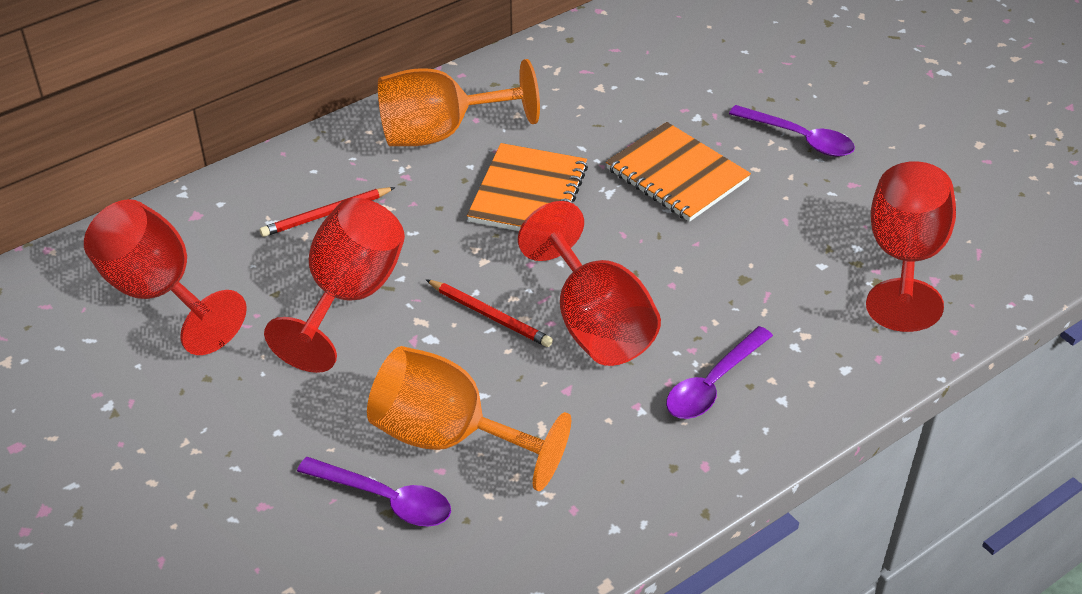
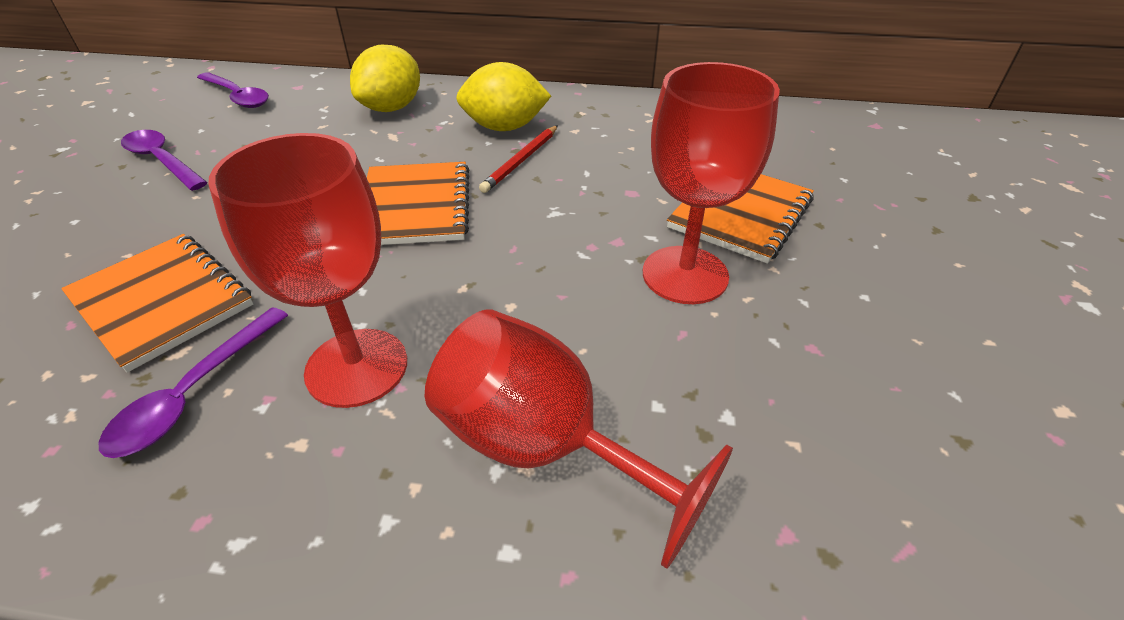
orange goblet: [367,346,571,491] [378,59,540,146] = 2 -> none = 0
orange notebook: [467,143,588,231] [606,122,751,222] = 2 -> [61,234,253,373] [367,162,469,245] [667,174,814,264] = 3
red goblet: [84,199,247,355] [264,198,405,373] [518,201,661,366] [866,161,956,332] = 4 -> [209,133,407,408] [425,310,733,569] [643,62,780,304] = 3
red pencil: [260,187,395,237] [426,279,553,347] = 2 -> [479,125,558,193] = 1
yellow lemon: none = 0 -> [350,45,420,112] [456,62,551,131] = 2

